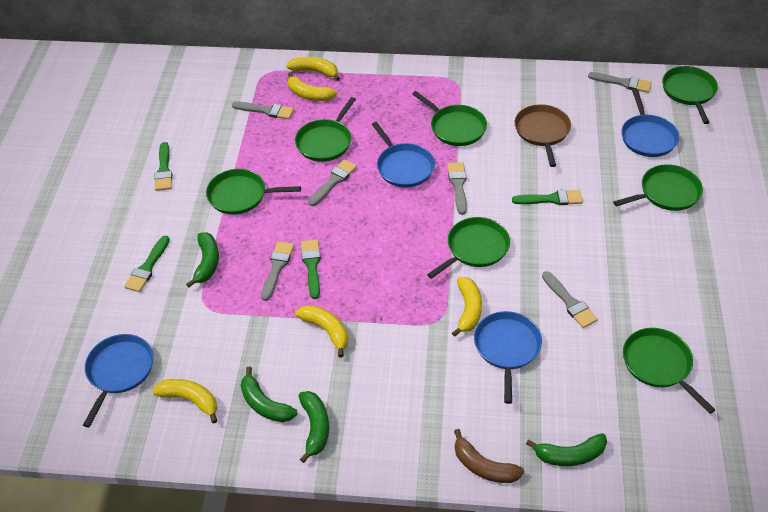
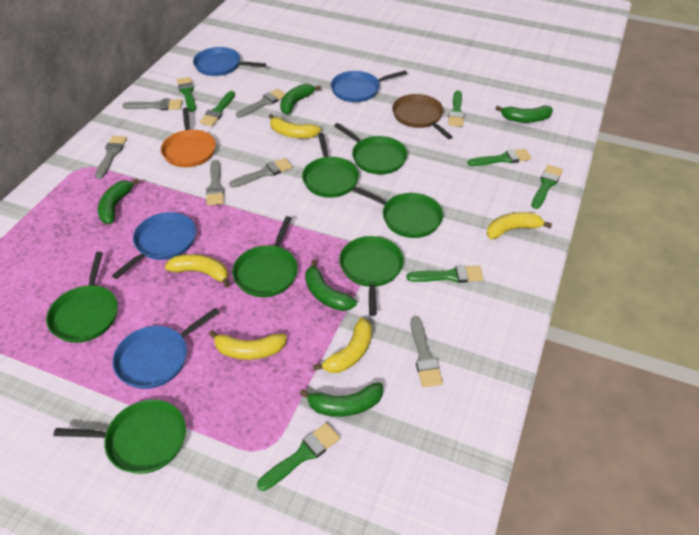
brown banana: [454,429,524,483] = 1 -> none = 0
green banana: [186,232,219,287] [240,367,297,422] [298,391,329,463] [526,433,607,466] = 4 -> [98,178,140,224] [280,84,321,114] [300,382,383,417] [305,260,357,311] [495,105,553,123] = 5
green brush: [124,236,170,292] [154,142,172,191] [301,239,321,299] [512,189,583,205] = 4 -> [177,77,196,112] [200,91,235,126] [257,423,340,491] [406,265,483,283] [448,90,464,127] [467,149,531,166] [532,165,563,209] = 7
orange pan: none = 0 -> [161,108,216,167] = 1

